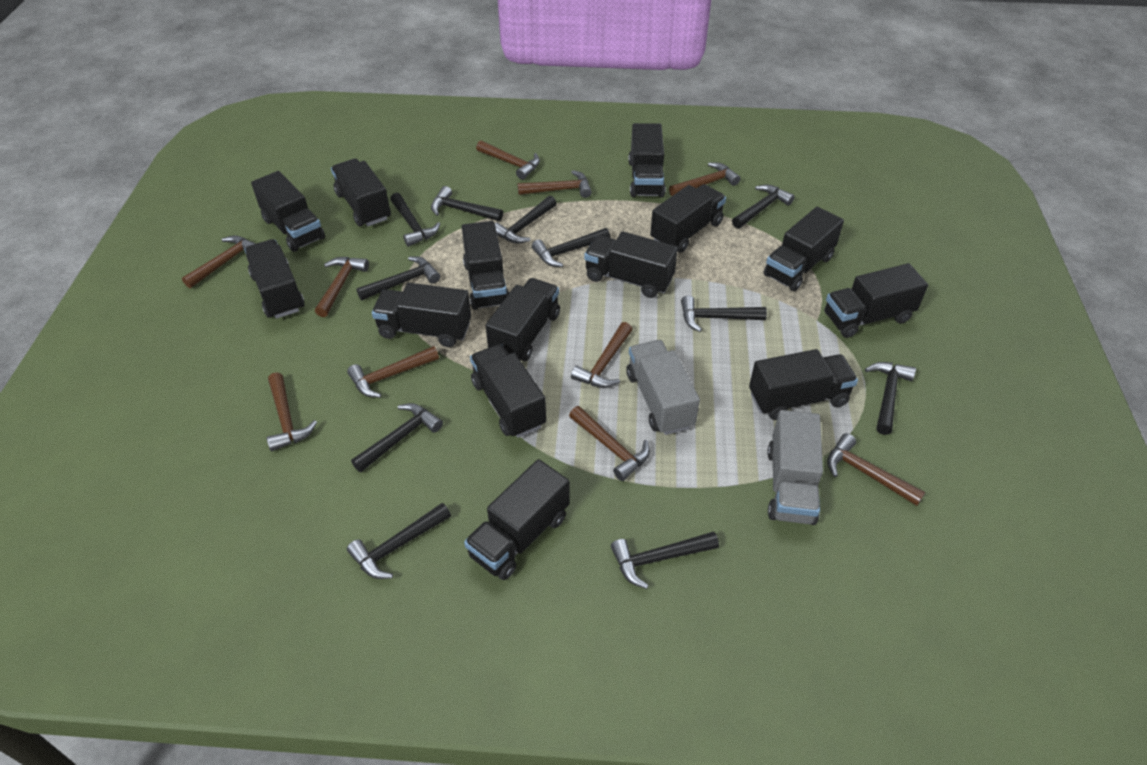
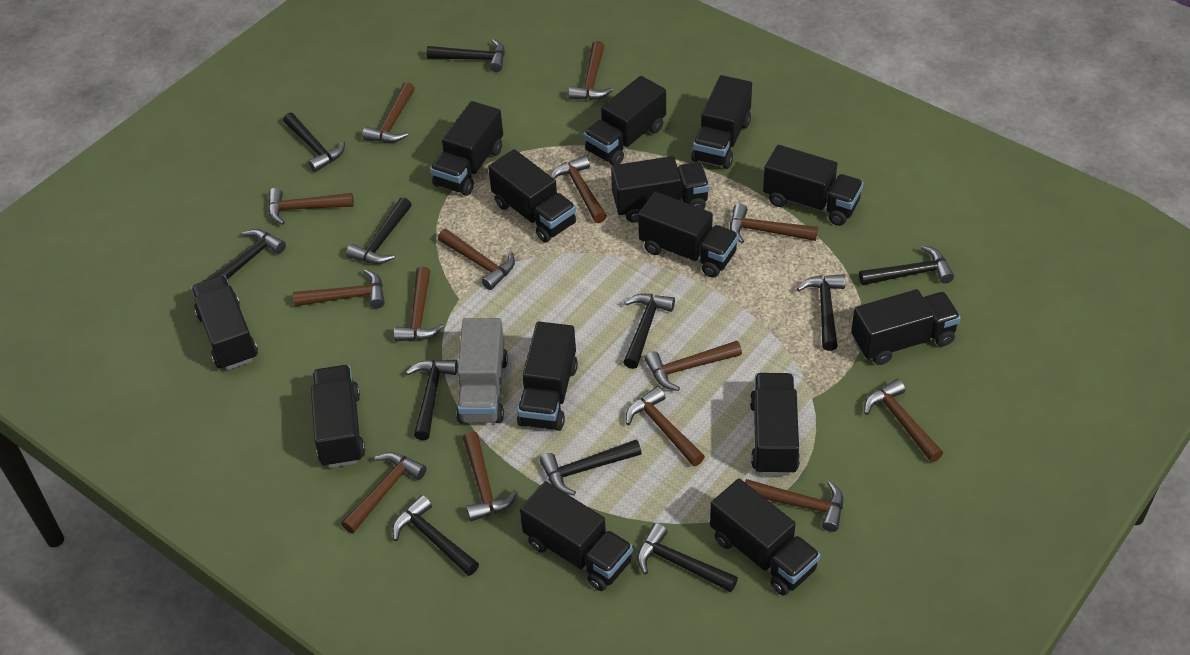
brown hammer: [182,235,256,288] [267,372,317,451] [315,257,369,317] [347,346,439,398] [476,140,540,180] [518,170,592,198] [569,406,650,481] [571,322,633,388] [669,162,741,196] [827,433,925,506] = 10 -> [268,188,354,225] [293,269,385,308] [341,452,427,533] [362,82,415,143] [394,266,444,341] [438,229,515,290] [463,432,518,521] [551,155,607,223] [569,41,613,100] [626,386,705,466] [645,341,742,391] [730,204,818,243] [745,479,843,532] [864,379,943,462] = 14
grey truck: [626,340,700,435] [767,410,823,525] = 2 -> [456,318,508,424] = 1

